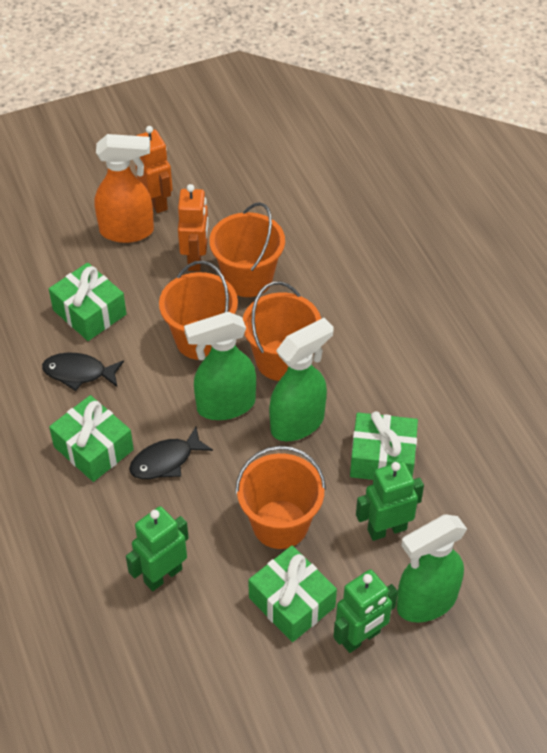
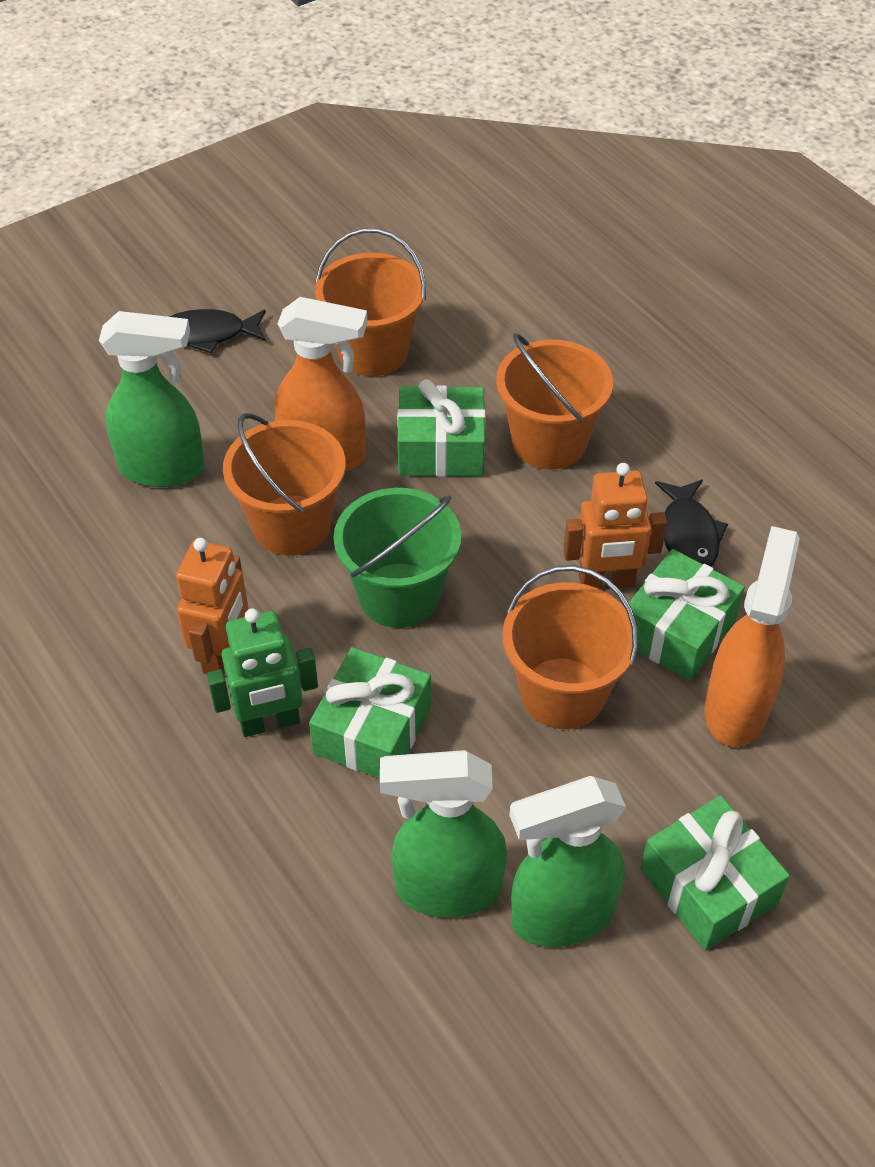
green bucket: none = 0 -> [334,488,461,628] = 1
green robot: [126,506,189,591] [333,569,398,653] [356,461,424,541] = 3 -> [207,608,318,737] = 1
orange spray bottle: [95,134,154,243] = 1 -> [274,297,368,472] [704,526,800,747] = 2

